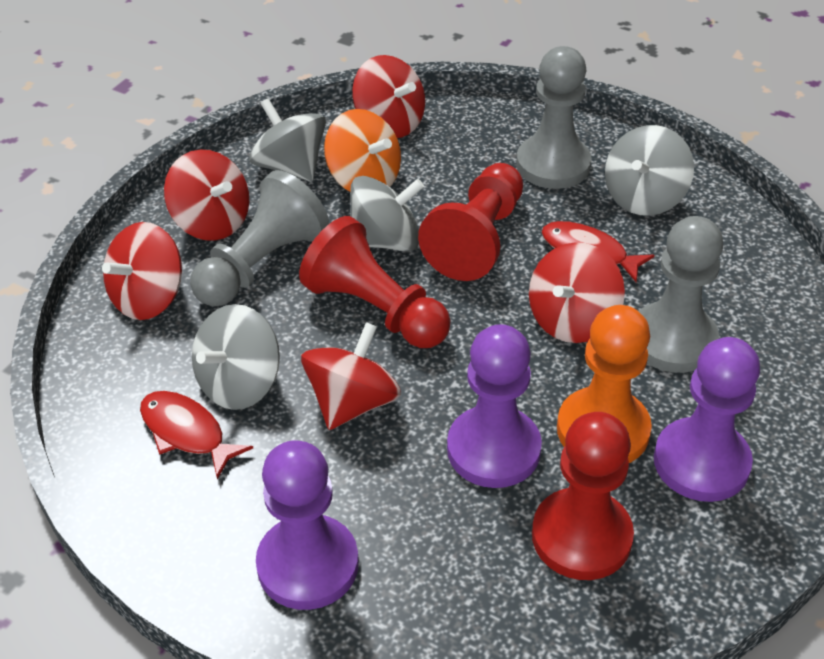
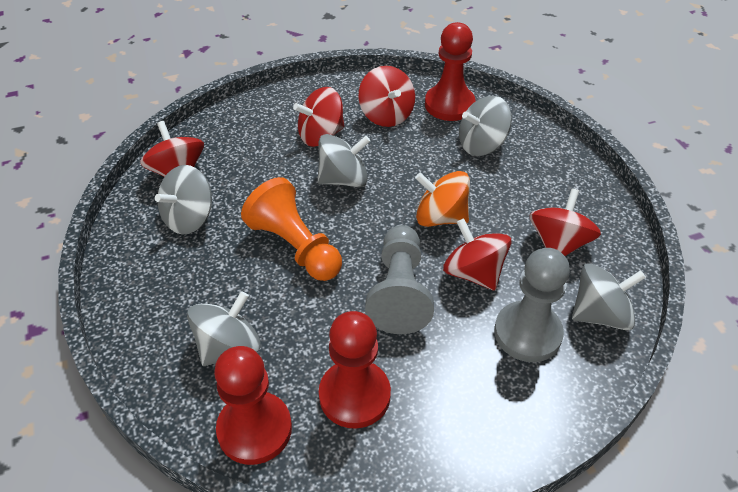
grey pawn: [190,170,329,306] [516,46,592,189] [639,216,723,373] = 3 -> [365,225,434,334] [494,248,570,362] = 2
grey spinning top: [192,304,280,410] [249,98,326,182] [350,176,424,252] [605,125,694,216] = 4 -> [155,165,212,234] [187,291,261,366] [318,134,370,187] [459,96,512,156] [572,263,646,330] = 5
purple pawn: [256,440,359,610] [447,324,542,488] [654,337,760,502] = 3 -> none = 0
red fish: [140,391,253,479] [542,221,655,282] = 2 -> none = 0

